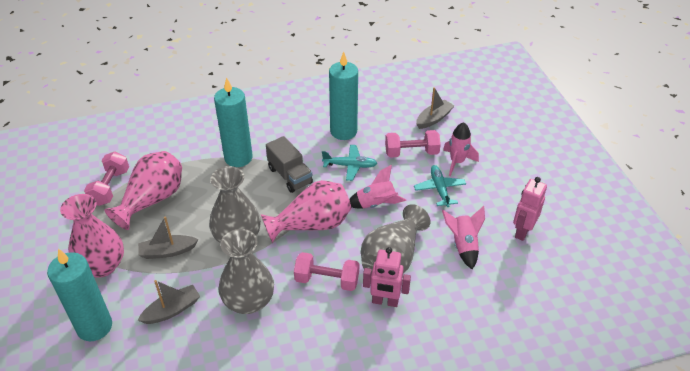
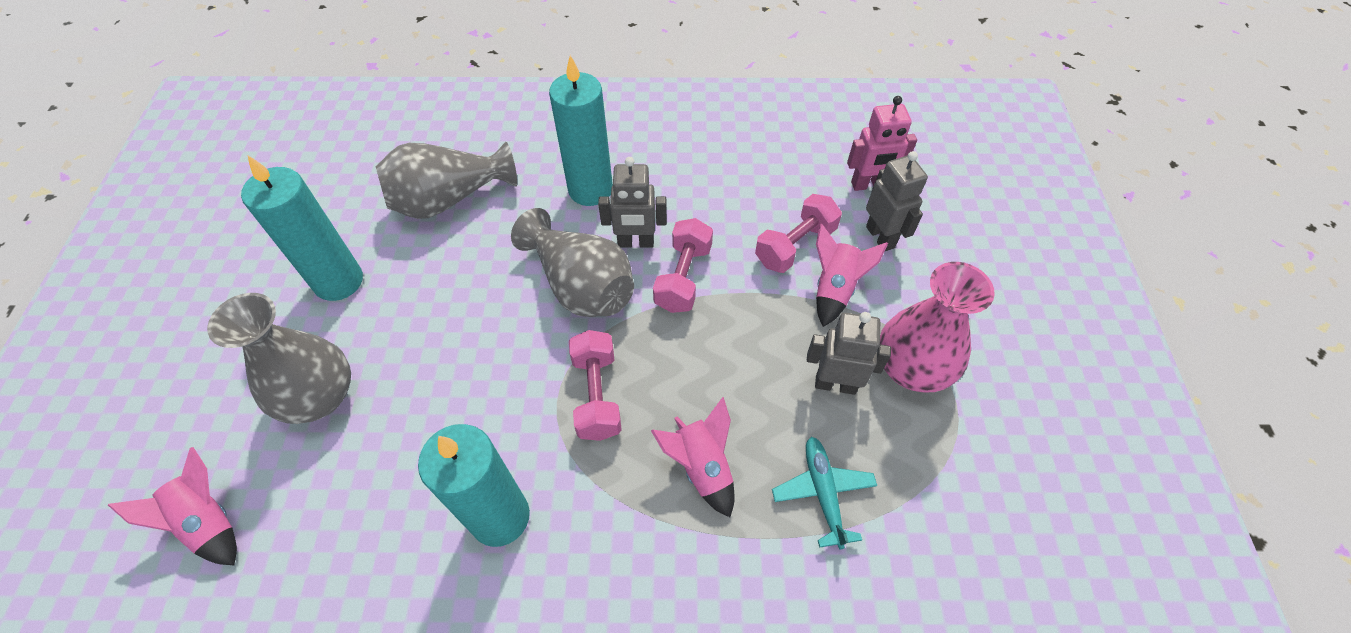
grey boat: [138,216,198,259] [138,280,200,324] [416,87,454,129] = 3 -> none = 0
grey robot: none = 0 -> [598,157,667,248] [807,312,891,395] [866,151,928,251] = 3
grey truck: [266,136,313,193] = 1 -> none = 0
pink robot: [363,247,411,307] [513,177,547,241] = 2 -> [847,96,917,191] = 1
pink vase: [60,194,124,278] [104,151,182,230] [261,180,351,243] = 3 -> [880,262,995,393] = 1
turquoise plane: [322,145,377,181] [414,165,466,207] = 2 -> [772,437,877,549] = 1

